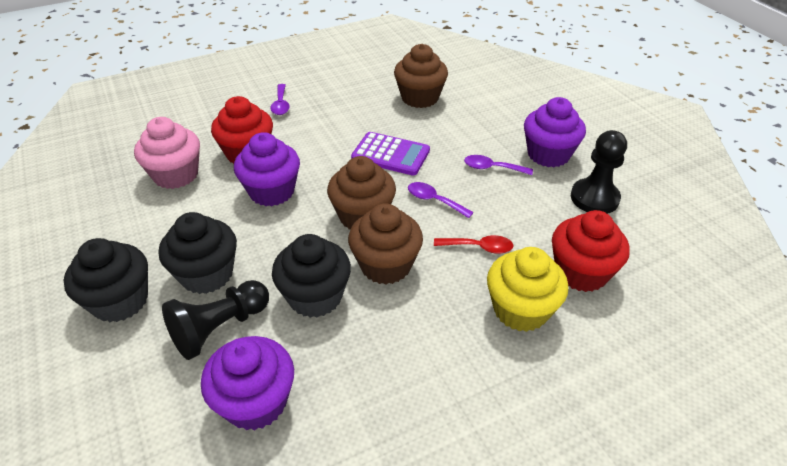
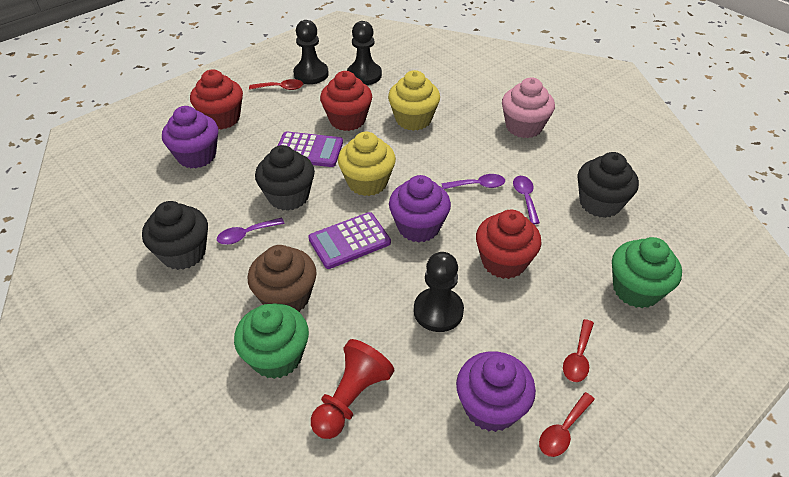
black pawn: [162,280,269,360] [571,130,627,214] = 2 -> [293,20,329,84] [347,21,382,85] [414,252,464,332] = 3
brown cupcake: [327,156,396,230] [348,203,423,284] [394,44,448,108] = 3 -> [248,245,317,312] = 1
green cupcake: none = 0 -> [234,303,309,379] [612,237,682,308] = 2
purple calculator: [351,132,430,176] = 1 -> [278,132,343,167] [308,212,391,269] = 2
red cupcake: [211,96,273,164] [552,210,630,292] = 2 -> [190,69,243,130] [320,71,372,131] [476,210,542,279] = 3
red pawn: none = 0 -> [311,339,395,439] = 1
red spoon: [434,235,514,254] = 1 -> [249,79,303,90] [539,392,595,457] [563,319,594,382] = 3
yellow cupcake: [487,247,569,332] = 1 -> [338,132,396,196] [388,70,440,131] = 2

